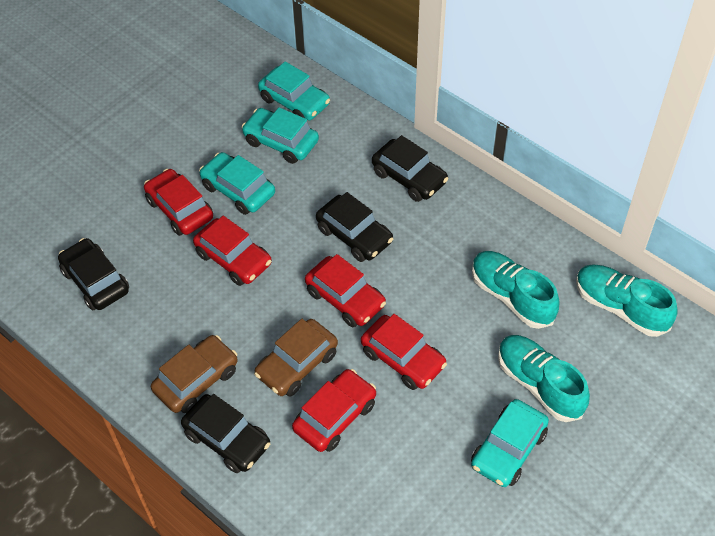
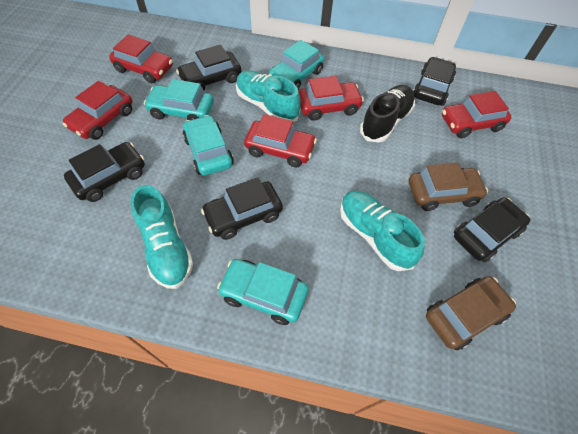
black car: [58,238,129,310] [181,394,270,473] [316,192,393,262] [372,135,448,202] = 4 -> [64,142,145,202] [176,44,241,90] [201,177,283,240] [413,57,456,106] [454,197,531,262] = 5
black shoe: none = 0 -> [360,85,415,143] = 1

